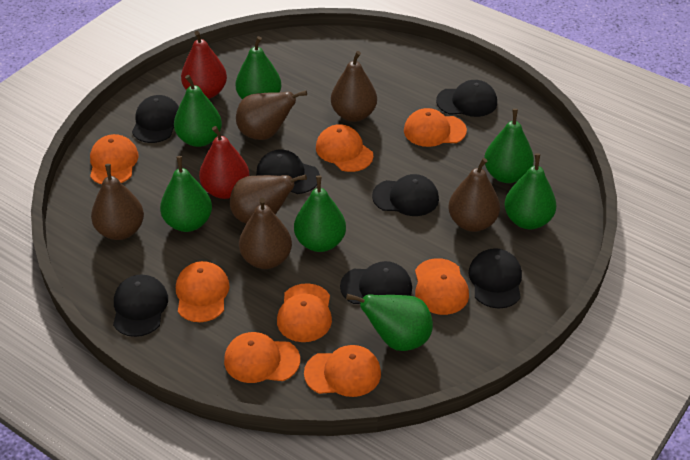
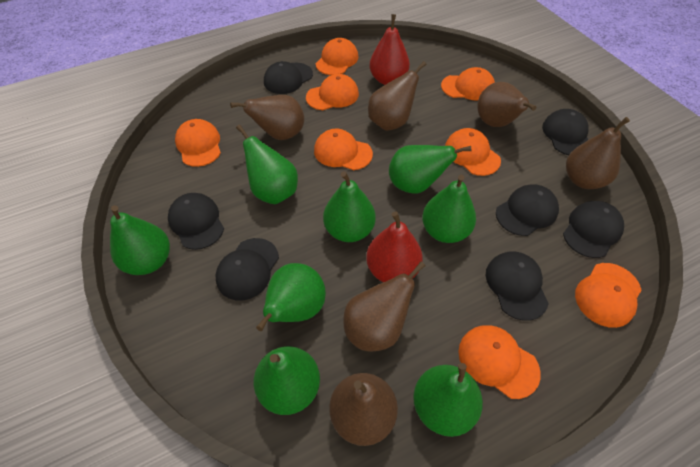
green pear: [160,156,212,232] [174,75,222,147] [236,36,281,99] [294,175,346,252] [346,294,433,351] [484,109,534,183] [505,153,556,229] = 7 -> [110,205,170,275] [236,125,298,204] [254,346,320,415] [256,263,326,331] [323,171,376,242] [389,145,472,194] [413,363,483,437] [422,175,476,243] = 8

